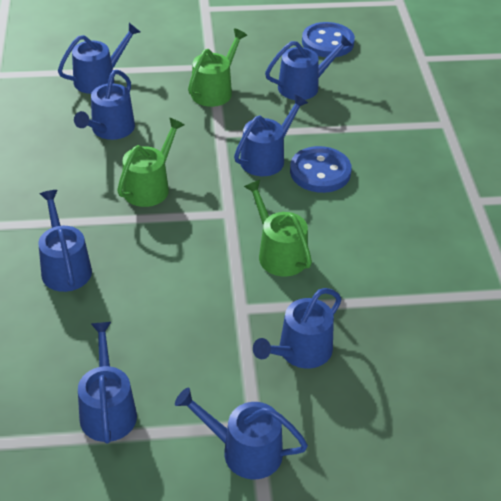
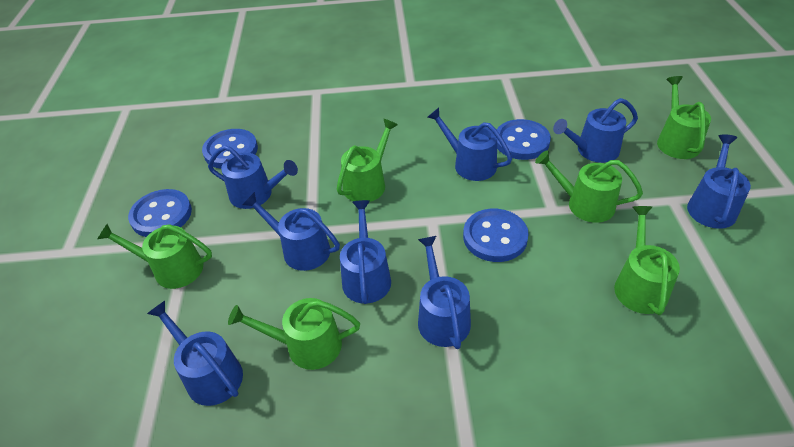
blue button: [290,146,352,193] [302,22,355,57] = 2 -> [128,189,192,237] [202,129,258,169] [463,209,529,262] [497,119,551,160] = 4
green watering can: [117,118,184,207] [188,28,247,107] [244,180,312,276] = 3 -> [98,224,212,289] [228,298,360,370] [337,119,398,202] [535,150,643,223] [614,206,680,315] [657,76,711,159] = 6

